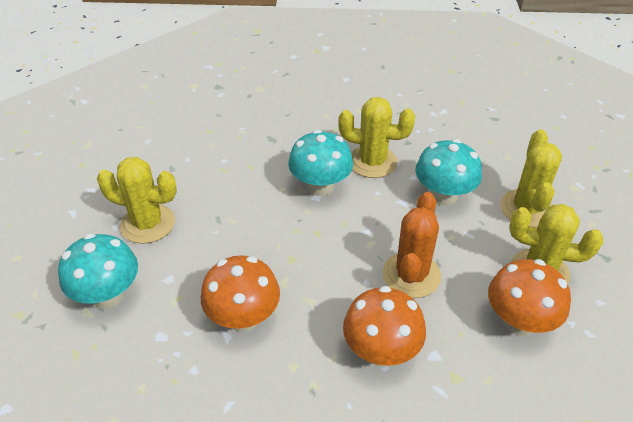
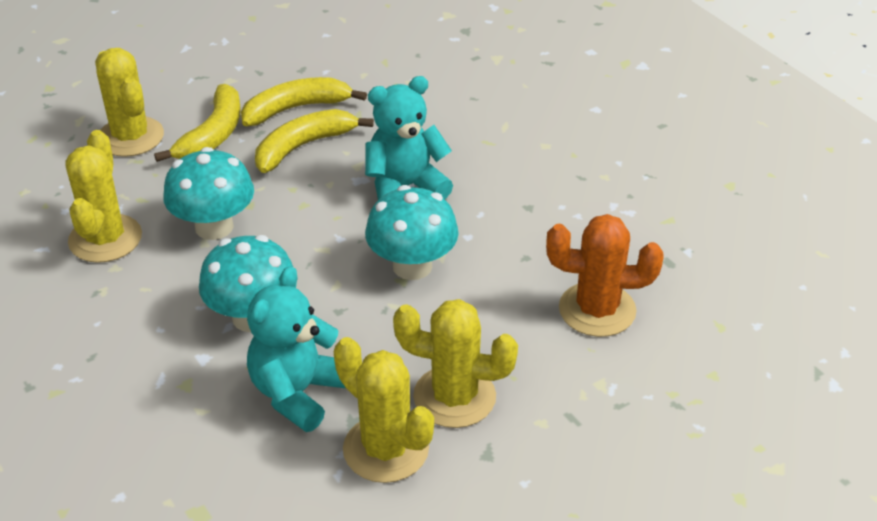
orange mushroom: [201,256,280,332] [343,286,426,366] [488,259,571,336] = 3 -> none = 0
turquoise teddy bear: none = 0 -> [247,266,346,432] [365,76,453,200] = 2
yellow banana: none = 0 -> [154,84,241,162] [241,77,367,126] [255,109,374,173] = 3

